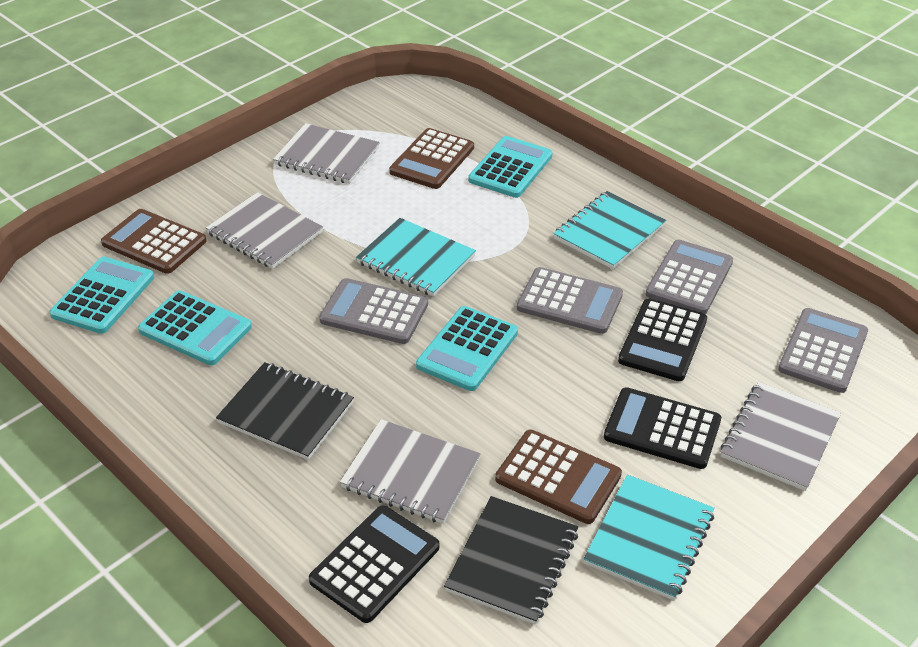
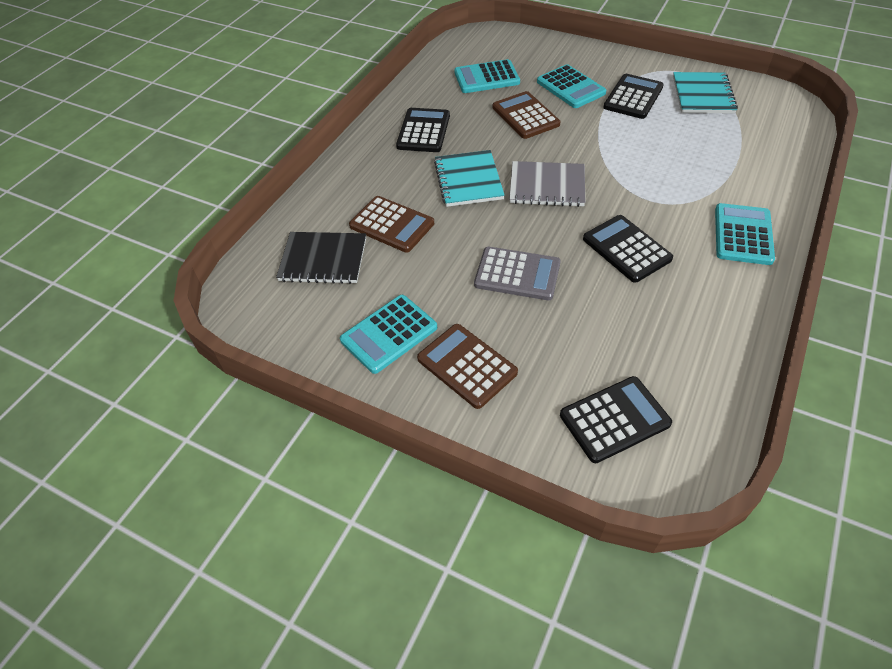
black calculator: [309,505,439,623] [604,387,721,469] [618,298,707,381] = 3 -> [396,108,450,152] [560,376,672,463] [583,215,673,283] [603,74,664,119] = 4
black notebook: [216,362,354,460] [444,496,578,625] = 2 -> [276,232,366,284] = 1
grey calculator: [319,278,428,344] [517,267,623,334] [646,240,733,314] [778,308,868,393] = 4 -> [474,247,561,300] = 1
grey notebook: [206,192,323,269] [273,123,380,184] [340,419,481,524] [721,382,841,491] = 4 -> [509,161,585,207] = 1
turquoise notebook: [356,218,476,297] [553,191,666,269] [584,475,714,600] = 3 -> [434,150,505,207] [673,72,738,114] = 2

